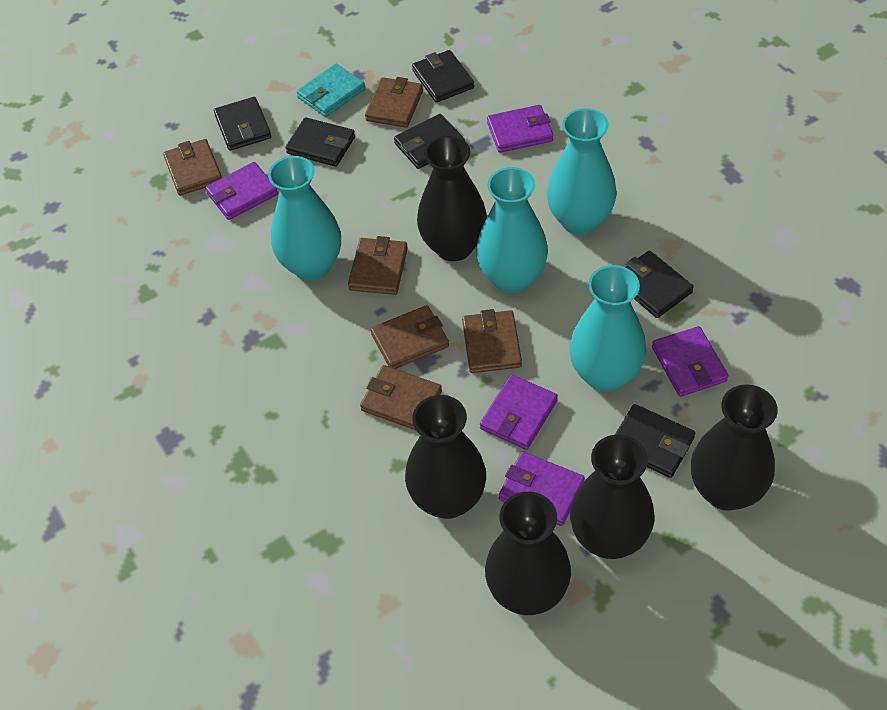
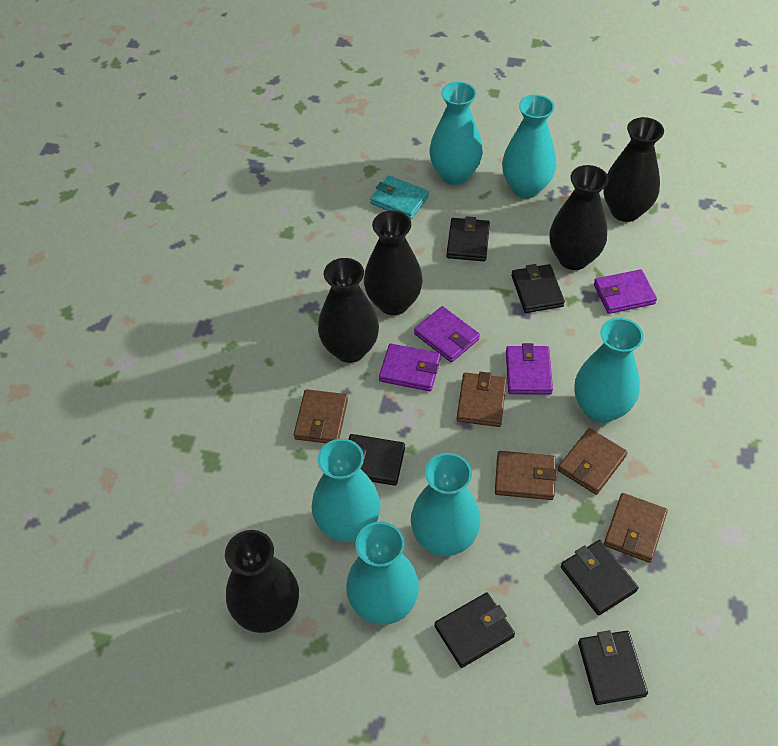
brown wallet: [163,139,222,196] [348,236,408,295] [360,365,442,430] [365,77,423,128] [370,305,449,369] [462,309,522,373] = 6 -> [294,389,348,443] [457,372,507,427] [495,451,557,500] [558,428,628,495] [604,493,668,563] = 5
purple wallet: [205,162,278,220] [480,375,558,450] [487,105,553,153] [499,451,585,526] [652,326,729,397] = 5 -> [379,344,441,391] [414,306,480,362] [506,343,553,395] [594,269,657,314] = 4
turquoise vase: [268,156,341,281] [476,167,548,293] [547,108,617,235] [569,265,646,392] = 4 -> [312,439,381,542] [346,521,419,625] [411,453,481,556] [430,82,483,185] [502,95,556,198] [574,318,644,423] = 6

